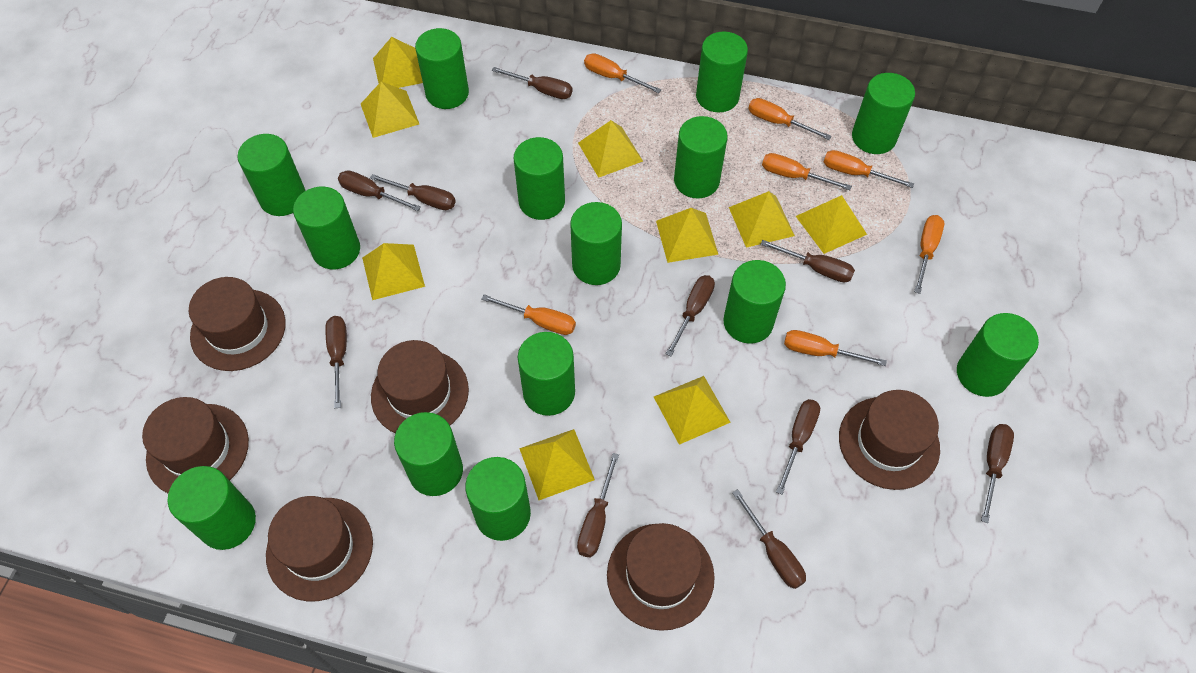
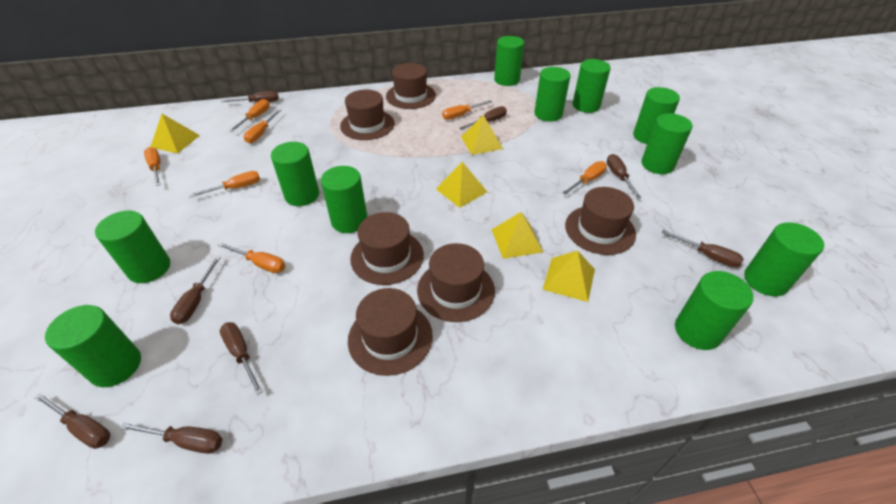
brown screwdriver: [325,316,347,408] [338,170,421,211] [370,174,456,210] [492,67,573,99] [577,453,619,558] [666,275,715,356] [732,489,806,589] [761,240,855,283] [776,399,820,494] [981,424,1014,523] = 10 -> [34,393,110,449] [120,422,223,454] [170,256,221,325] [220,322,263,395] [222,91,279,102] [460,106,507,130] [607,154,641,199] [661,230,744,268] = 8
green cylinder: [167,466,256,550] [237,134,306,216] [293,186,360,269] [394,412,463,496] [415,28,469,109] [465,457,531,541] [514,137,565,220] [518,332,575,416] [570,202,622,285] [674,116,728,198] [696,32,748,113] [723,260,786,344] [852,73,915,154] [957,313,1039,397] = 14 -> [45,305,141,387] [95,211,170,283] [271,142,319,206] [321,166,367,233] [494,36,524,86] [534,67,570,122] [573,59,611,113] [633,87,680,144] [641,113,693,174] [675,271,753,350] [744,222,824,296] = 11
yellow pyramid: [361,81,419,138] [362,243,425,300] [373,37,423,88] [519,429,595,500] [578,120,643,178] [654,376,731,445] [656,208,719,263] [729,191,795,248] [796,195,867,254] = 9 -> [150,114,200,153] [436,162,487,208] [461,115,503,155] [492,212,543,259] [543,250,595,302] = 5

